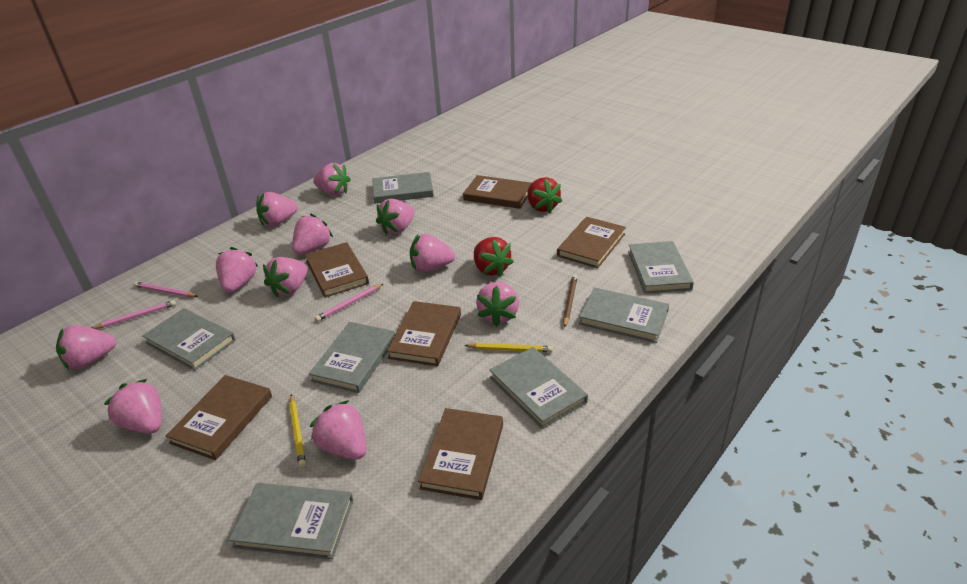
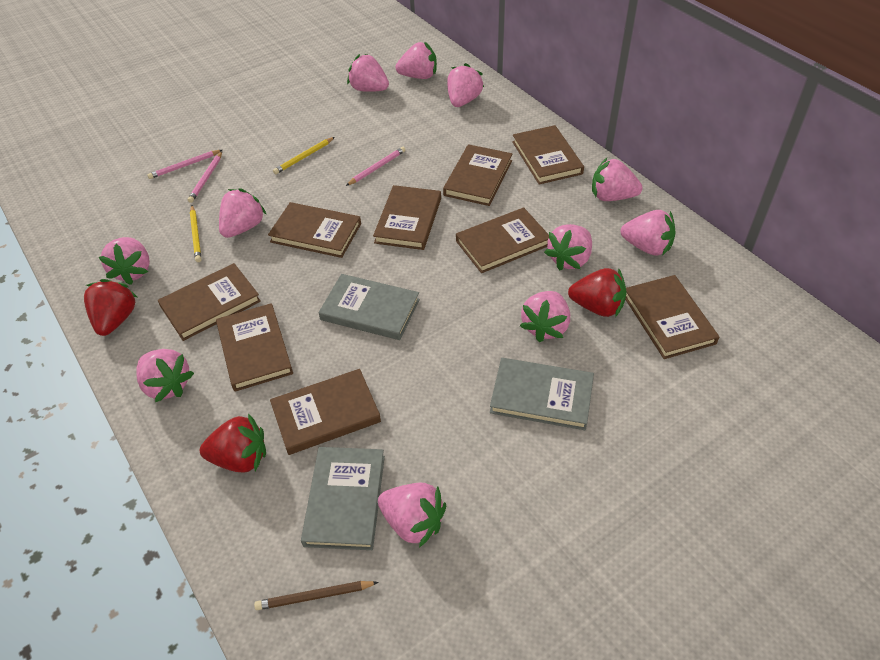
brown book: [166,375,272,460] [305,242,369,298] [387,301,461,366] [418,408,503,500] [463,175,532,209] [557,217,626,268] = 6 -> [158,263,261,341] [216,303,293,392] [268,202,361,258] [270,369,381,455] [373,185,441,250] [443,144,512,206] [456,207,549,273] [512,125,584,184] [625,275,719,359] = 9
grey book: [142,308,236,370] [229,483,353,559] [309,322,395,393] [372,172,434,203] [490,347,588,429] [579,288,669,343] [628,241,694,293] = 7 -> [301,447,385,550] [319,274,420,340] [490,358,594,430] = 3
red strawberry: [474,237,514,277] [527,177,562,213] = 2 -> [84,279,137,336] [200,413,266,472] [568,268,626,317] = 3

